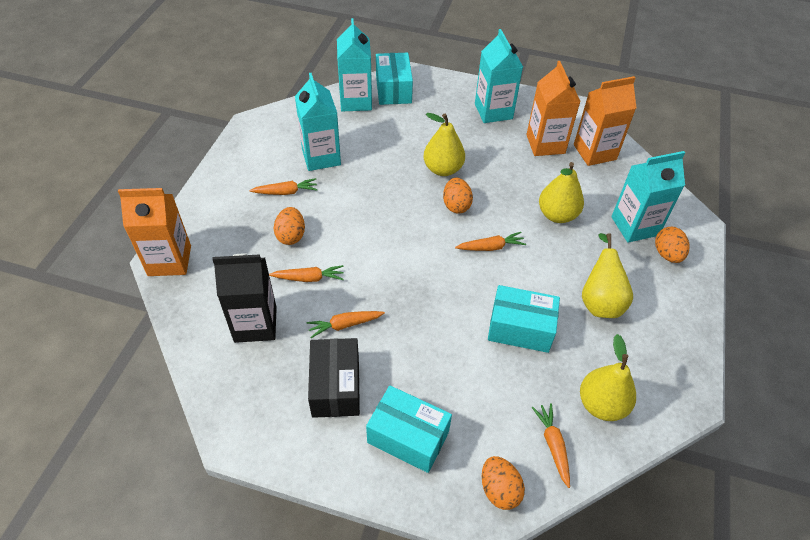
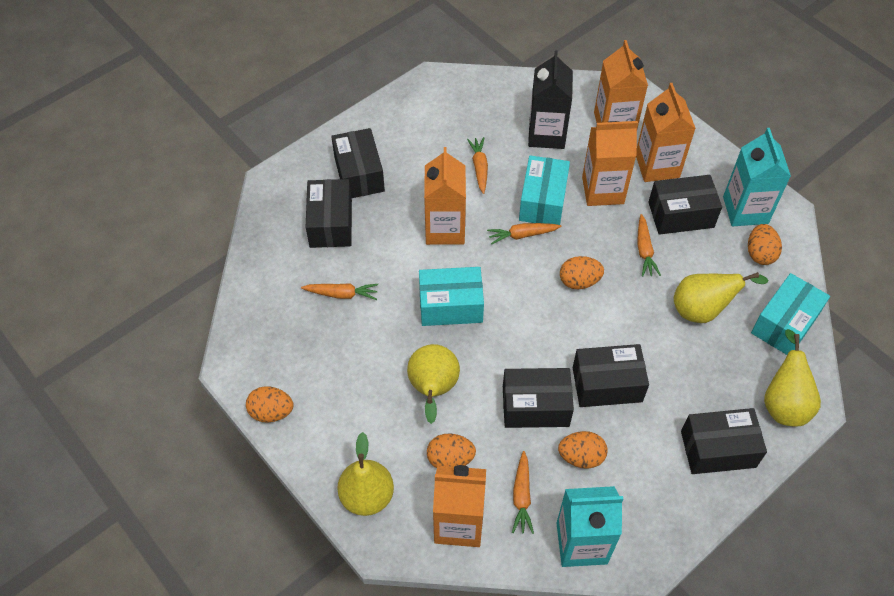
black box: [308,338,360,418] = 1 -> [306,179,352,248] [331,128,385,198] [503,368,574,428] [573,344,649,407] [648,175,722,235] [681,408,767,474] = 6
orange carton: [118,188,191,276] [526,61,581,156] [574,76,636,166] = 3 -> [424,147,466,245] [433,465,486,547] [582,121,638,206] [594,40,648,128] [636,83,696,182] = 5
orange egg: [274,207,305,245] [443,178,473,214] [482,456,525,510] [655,227,690,263] = 4 -> [246,386,294,423] [427,434,476,468] [558,431,608,469] [560,256,604,289] [748,224,782,265] = 5
turquoise carton: [295,73,341,171] [337,18,372,111] [475,29,523,123] [611,151,685,243] = 4 -> [556,486,623,567] [723,128,791,226] = 2

